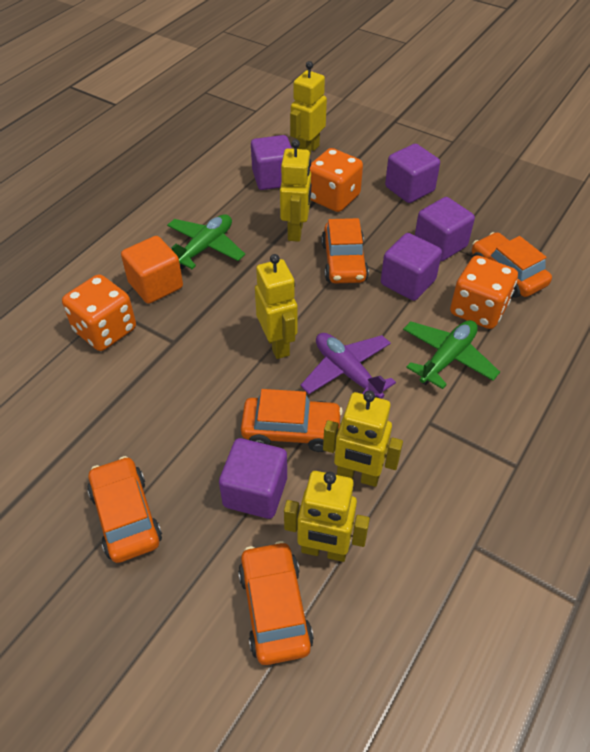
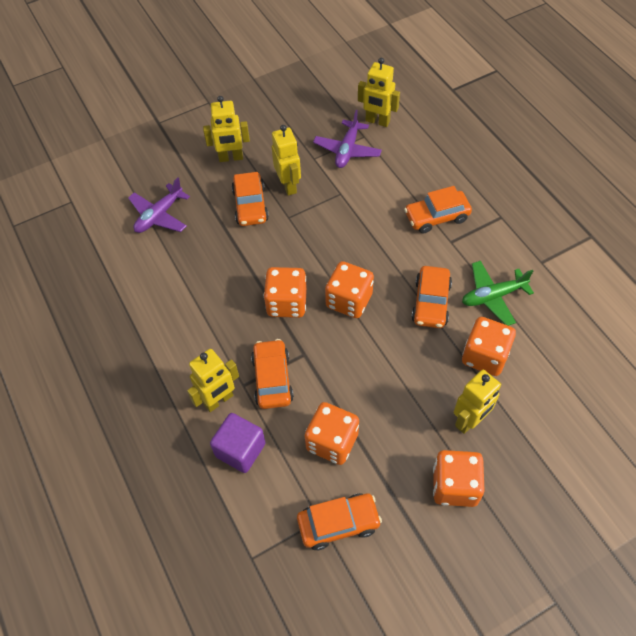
green plane: [167,214,245,269] [403,320,500,389] = 2 -> [462,261,534,326] = 1
orange cube: [121,236,183,304] = 1 -> none = 0
orange dice: [62,274,136,351] [310,148,363,212] [450,255,518,329] = 3 -> [264,267,307,318] [305,402,359,465] [325,261,374,318] [433,450,485,507] [462,317,516,376] = 5
purple cube: [219,438,287,519] [251,135,292,190] [381,233,442,301] [385,144,440,203] [415,197,475,261] = 5 -> [210,413,266,473] = 1
purple plane: [300,333,396,399] = 1 -> [128,178,190,233] [313,110,382,168] = 2

